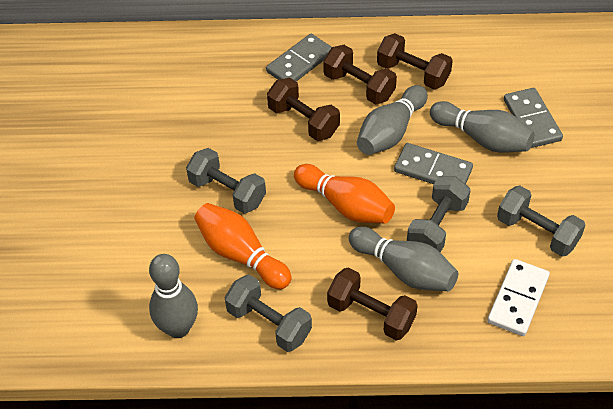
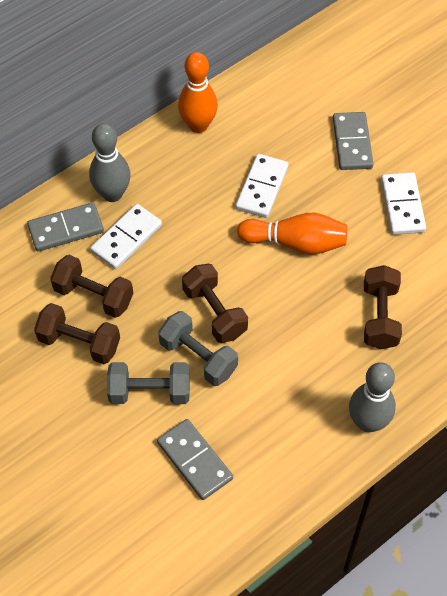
grey bowling pin: [149,254,198,338] [349,226,458,291] [357,85,428,155] [430,101,535,153] = 4 -> [89,123,131,202] [349,362,396,433] = 2
grey dumbbell: [186,148,266,214] [224,275,312,352] [407,176,471,253] [497,186,586,256] = 4 -> [107,362,190,404] [158,311,238,386] = 2
white domino: [487,259,550,336] = 1 -> [90,204,162,269] [236,154,289,218] [381,172,426,235] = 3

